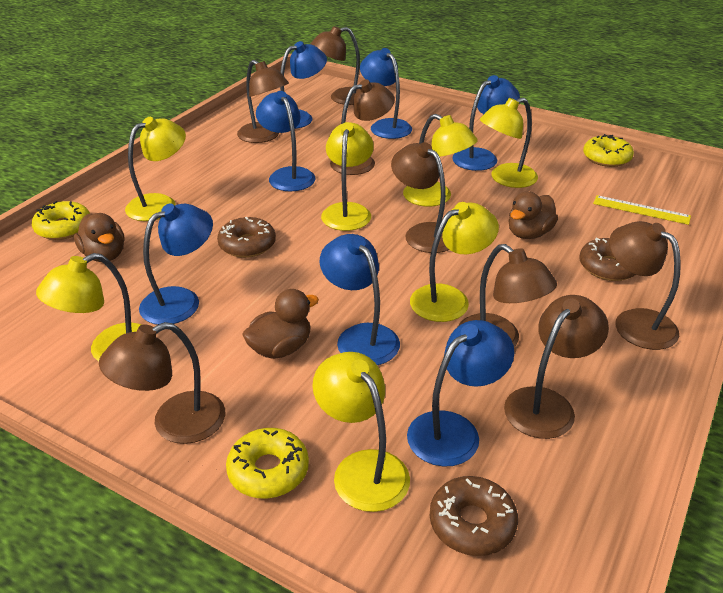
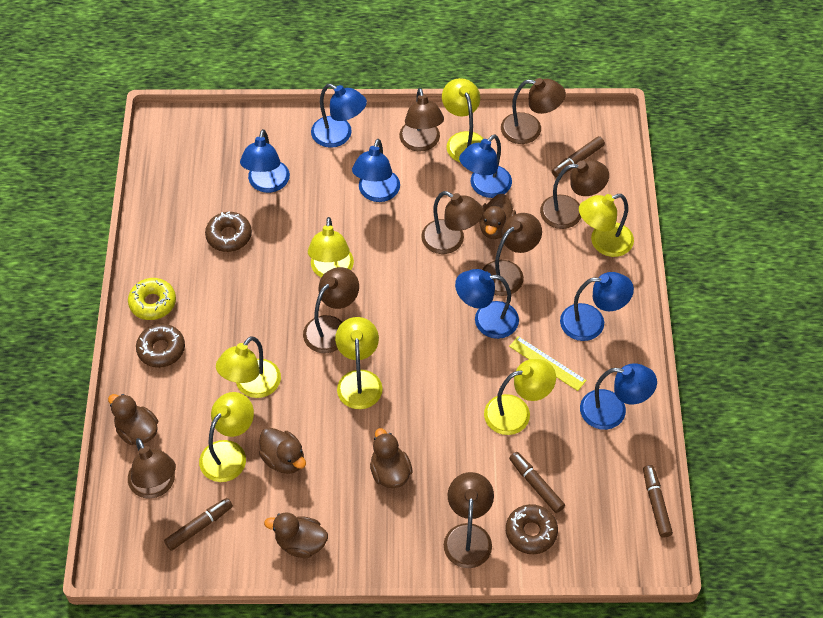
brown duck: [74,213,125,262] [242,289,319,359] [508,191,558,239] = 3 -> [108,394,158,445] [259,428,306,474] [264,512,328,558] [370,428,413,488] [479,194,516,239] = 5
brown marker: none = 0 -> [164,498,233,551] [509,452,565,513] [552,136,605,178] [643,465,673,538] = 4
yellow donut: [32,201,90,240] [226,428,309,498] [583,134,634,167] = 3 -> [128,278,176,320] = 1

